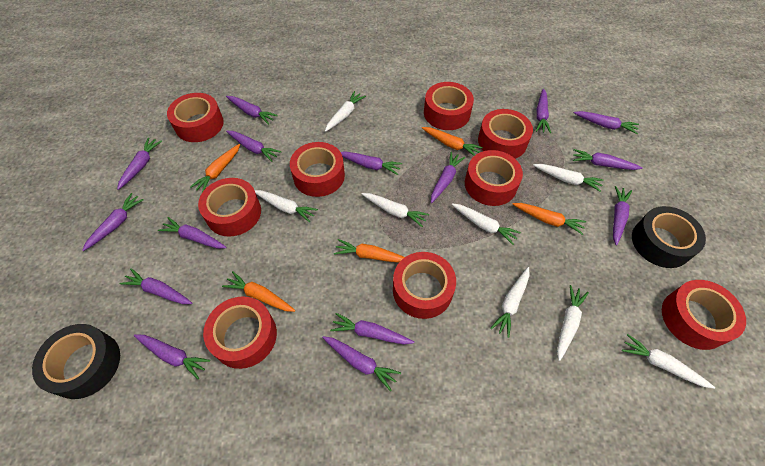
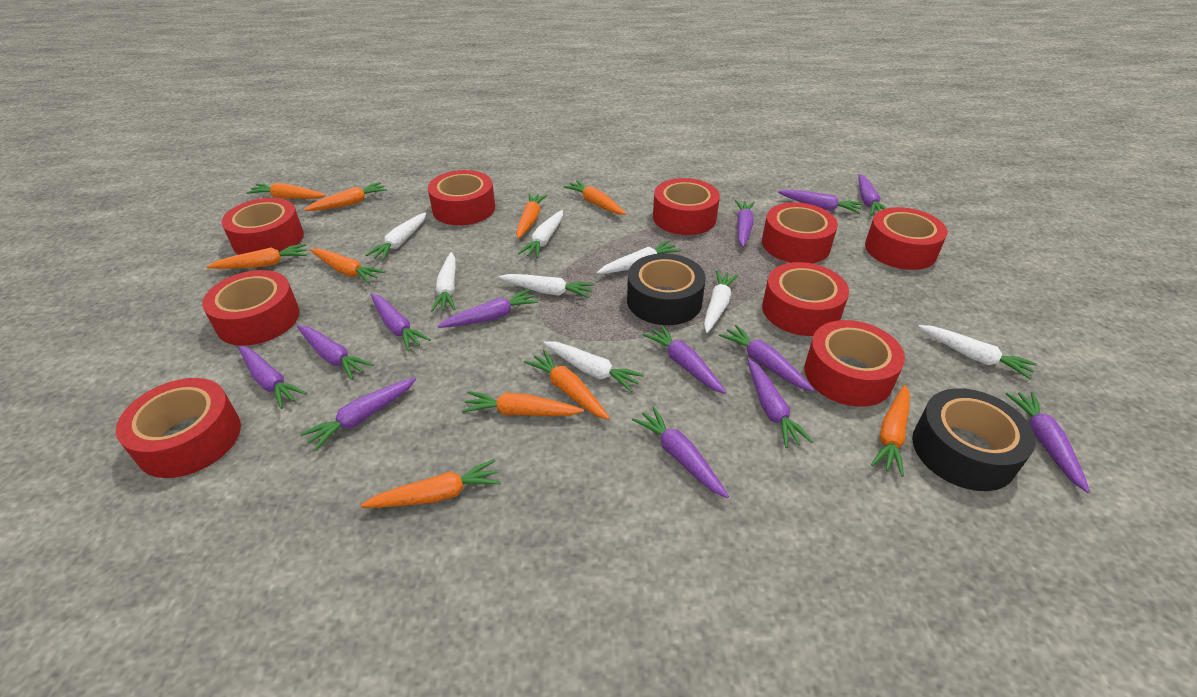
orange carrot: [190,144,240,192] [222,271,296,312] [334,239,405,263] [422,127,483,156] [512,203,586,235] = 5 -> [207,244,307,269] [246,183,326,199] [304,182,387,211] [310,248,385,284] [360,459,501,508] [462,391,584,416] [516,193,547,239] [524,350,610,420] [563,180,626,215] [871,385,910,477] = 10
purple carrot: [82,193,144,251] [117,138,162,190] [119,268,192,304] [134,334,210,379] [158,217,227,249] [226,96,278,125] [226,131,281,162] [322,336,401,391] [330,313,414,344] [341,151,402,175] [431,152,465,203] [536,89,551,133] [573,149,643,170] [574,111,639,134] [613,186,632,245] = 15 -> [238,346,307,409] [297,325,374,380] [300,377,416,451] [370,293,431,351] [437,289,539,328] [632,407,729,498] [643,325,726,394] [719,325,814,391] [735,200,755,247] [748,359,813,448] [778,190,863,214] [859,174,887,215] [1006,392,1090,493] = 13

